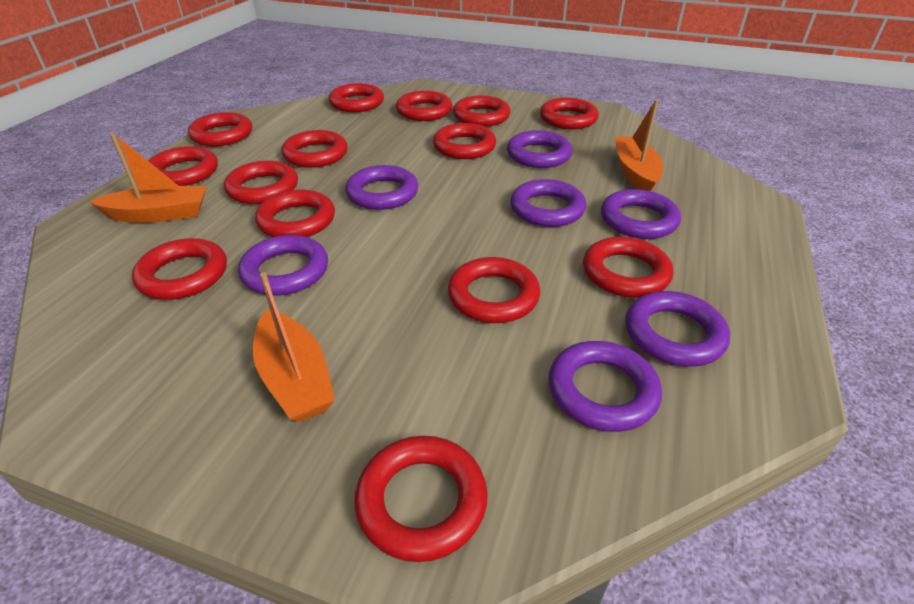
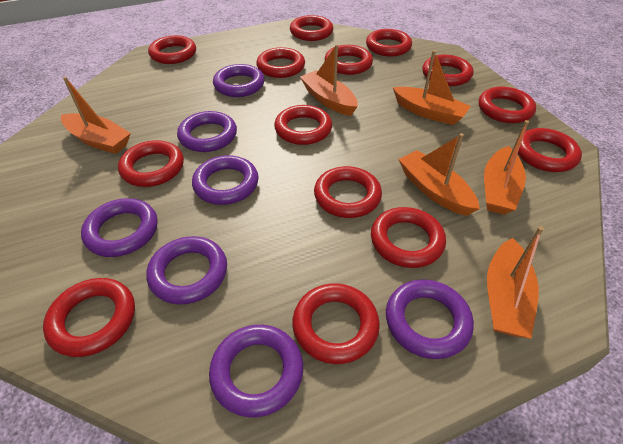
orange boat: [89,132,207,223] [253,272,335,422] [614,99,663,191] = 3 -> [61,77,131,154] [300,44,358,116] [393,50,471,125] [398,133,480,216] [484,120,529,215] [487,226,544,339] = 6

